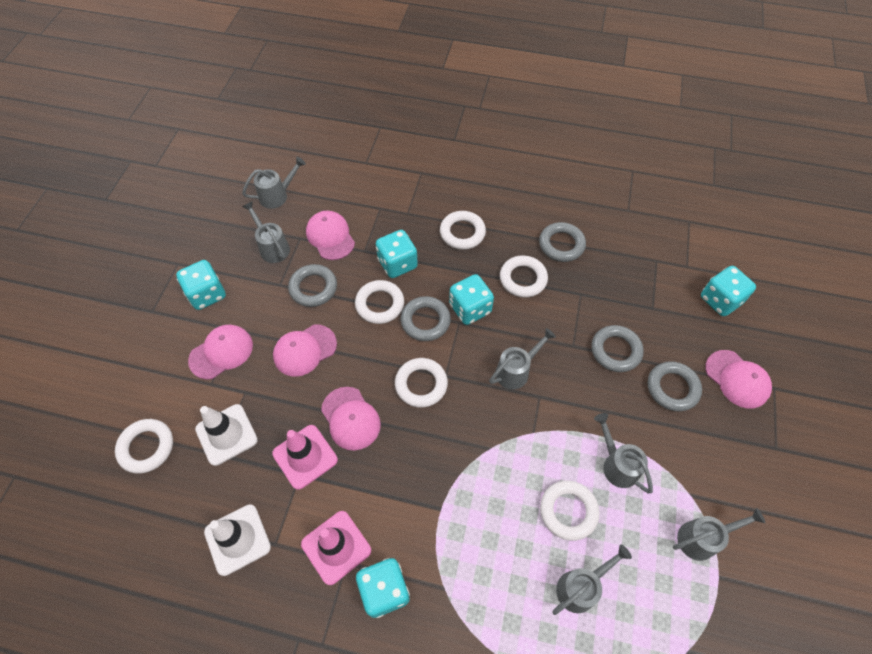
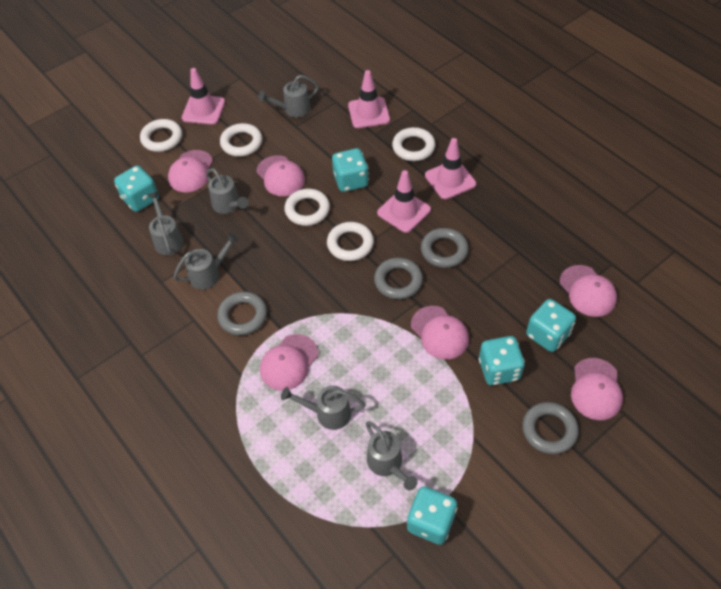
grey ring: [288,264,337,307] [401,296,451,341] [539,222,586,262] [591,325,644,372] [648,361,702,411] = 5 -> [217,292,267,336] [374,258,423,300] [421,228,469,268] [522,402,579,454] = 4
pink cap: [188,325,253,380] [273,324,337,377] [306,211,355,260] [321,387,381,451] [705,350,772,409] = 5 -> [168,150,213,193] [256,155,305,196] [260,334,318,391] [411,306,469,360] [560,265,617,317] [571,358,623,420] = 6
pink traffic cone: [272,425,338,490] [301,511,371,585] = 2 -> [182,68,225,125] [348,70,390,128] [377,170,431,233] [425,138,476,199] = 4
white ring: [115,419,173,473] [355,280,404,324] [395,358,448,408] [440,211,486,250] [500,256,548,298] [540,481,599,541] = 6 -> [140,119,182,152] [220,123,262,157] [284,189,330,226] [327,222,374,261] [392,127,436,161] = 5
white traffic cone: [195,404,258,466] [204,504,271,576] = 2 -> none = 0

